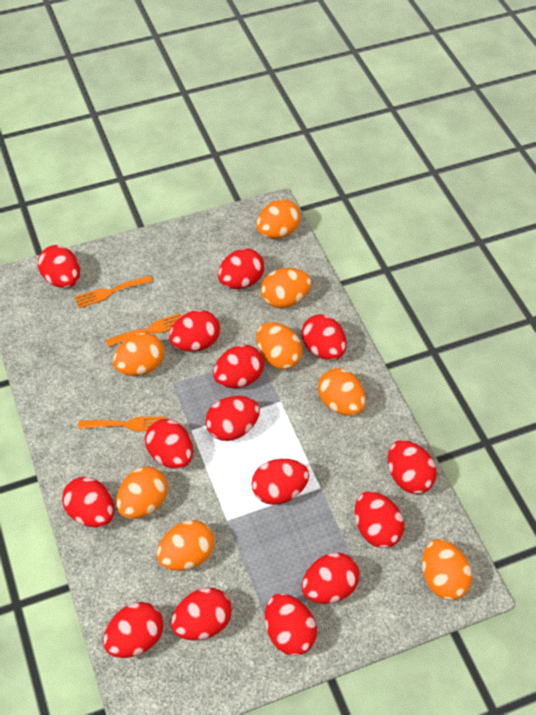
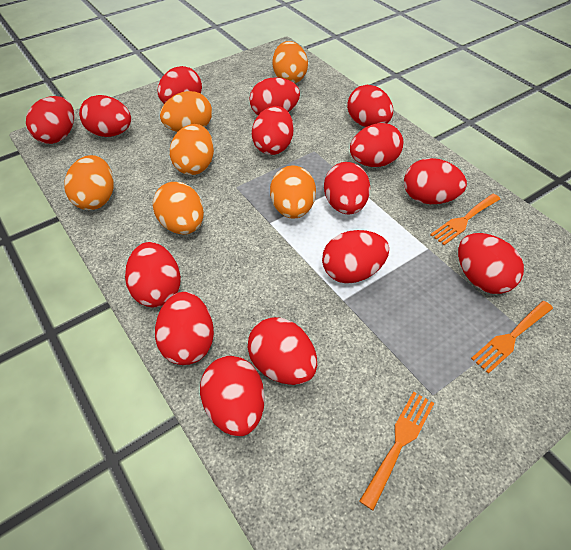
orange egg: [113,333,165,376] [116,467,168,519] [157,520,214,571] [256,199,301,239] [256,322,303,369] [261,268,312,308] [318,368,366,416] [422,539,472,600] = 8 -> [64,155,113,210] [153,182,204,234] [160,91,212,132] [170,124,214,175] [270,165,316,219] [272,41,308,83] = 6

